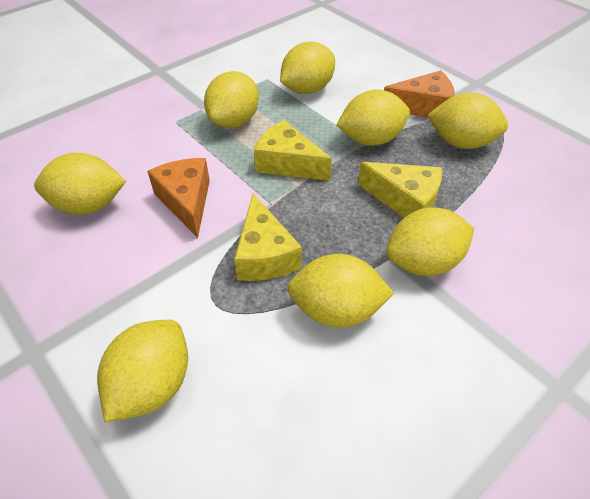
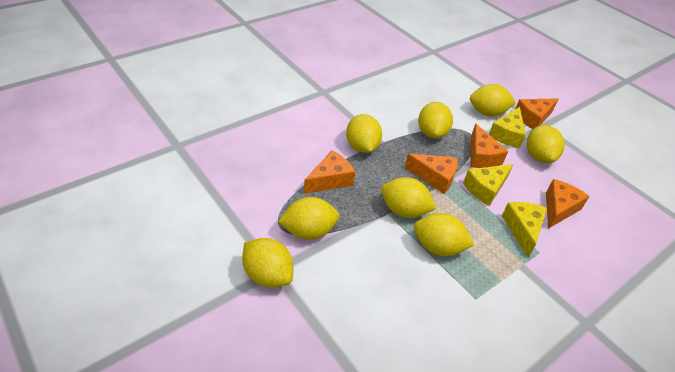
orange cheese: [147,158,210,238] [384,70,455,118] = 2 -> [304,151,355,194] [404,153,458,194] [470,123,508,168] [515,98,558,129] [546,179,590,229] = 5

